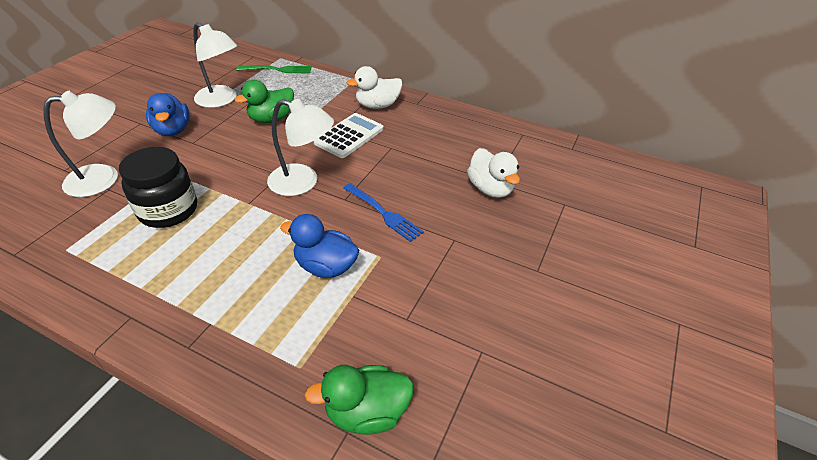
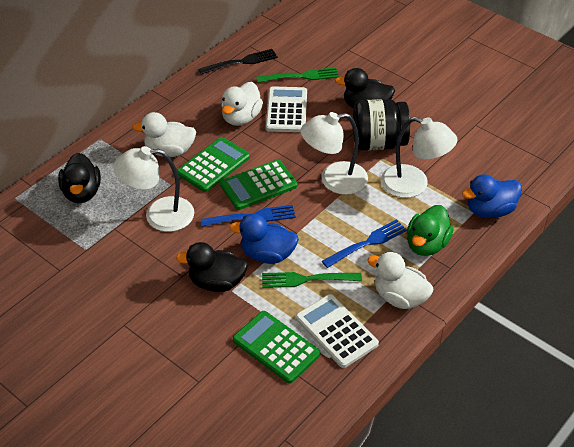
black duck: none = 0 -> [58,153,101,203] [176,242,248,292] [335,68,395,109] = 3
black fork: none = 0 -> [198,49,278,74] = 1
blue fork: [344,183,424,242] = 1 -> [201,205,296,227] [322,219,407,268] = 2
green calculator: none = 0 -> [177,137,250,192] [220,160,298,210] [233,311,320,383] = 3
green duck: [234,80,294,123] [304,365,414,435] = 2 -> [407,205,453,256] = 1
green fork: [236,65,311,73] = 1 -> [256,67,339,83] [262,272,362,288] = 2
white calculator: [314,113,383,158] = 1 -> [266,86,307,132] [296,294,379,368] = 2
white duck: [347,66,402,109] [467,148,520,198] = 2 -> [132,112,196,157] [221,82,263,126] [367,252,434,309] = 3

